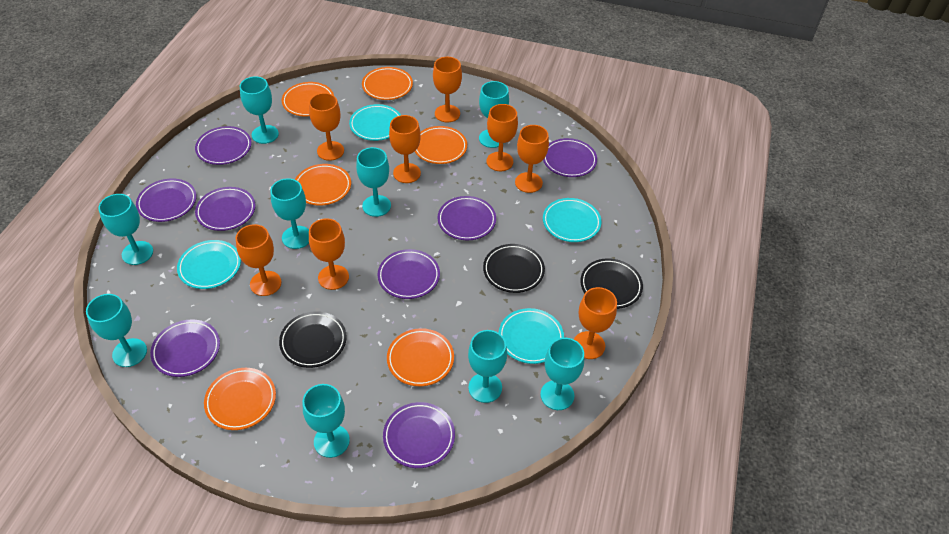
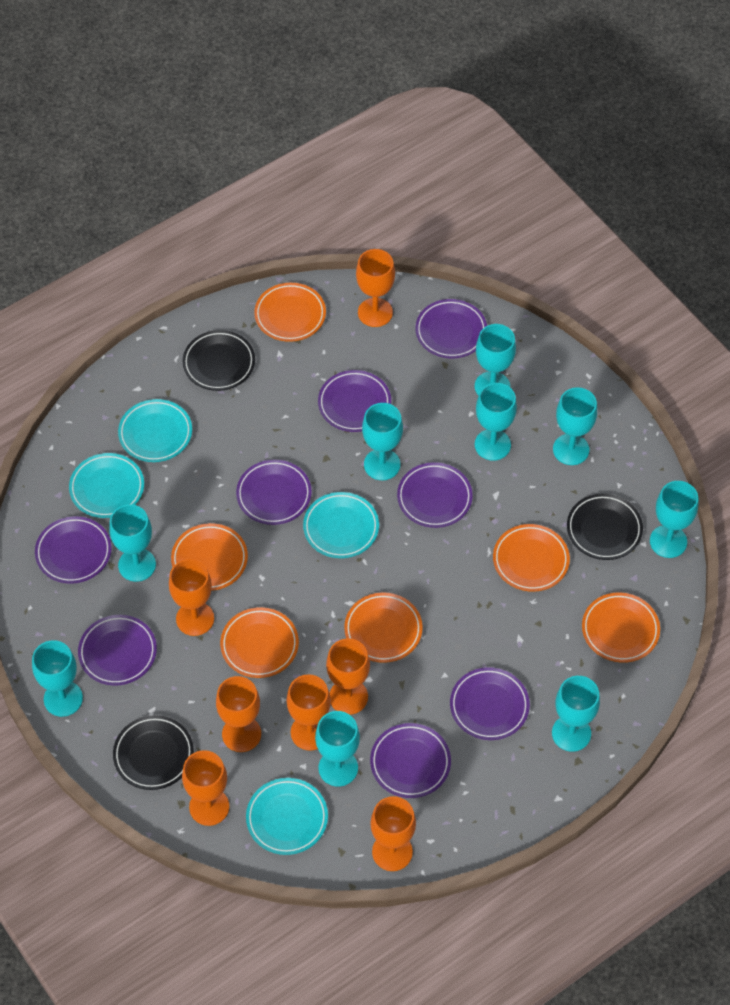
orange goblet: [236,224,281,296] [309,93,344,161] [309,218,349,290] [389,115,421,183] [433,57,462,122] [486,104,518,171] [515,125,549,193] [574,287,617,359] = 8 -> [169,559,214,636] [182,750,229,826] [216,676,261,752] [287,674,331,751] [326,638,370,715] [356,249,395,327] [370,796,416,871] = 7

